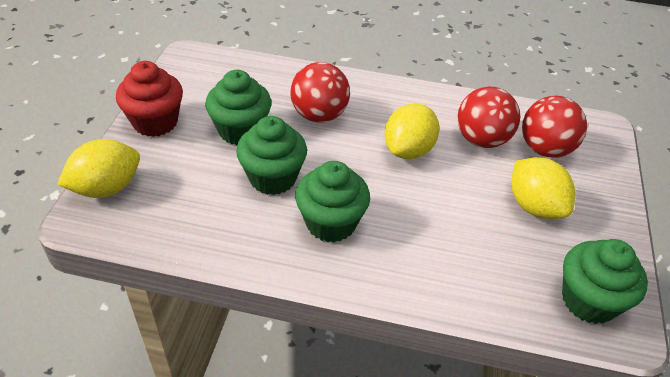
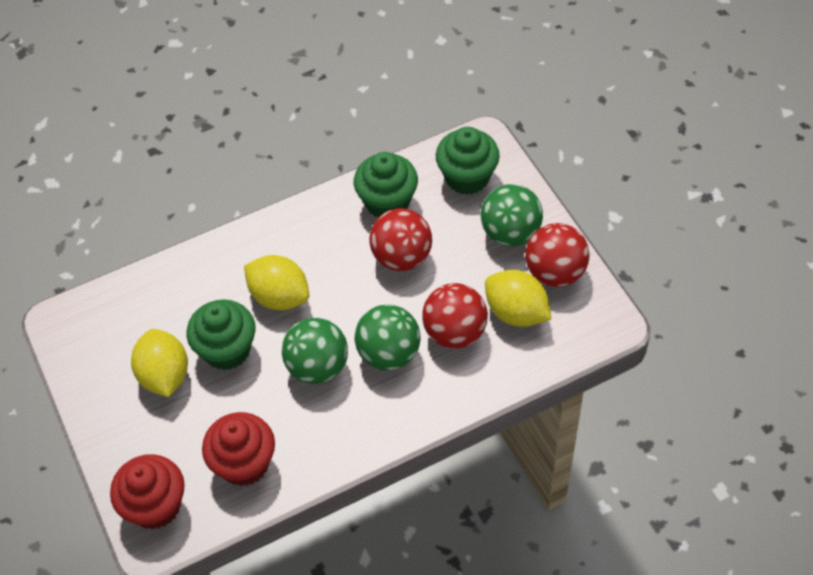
green ball: none = 0 -> [282,318,348,384] [355,304,421,371] [481,184,543,246] = 3
green cupcake: [205,70,271,145] [236,116,307,195] [295,161,370,242] [562,239,648,324] = 4 -> [187,299,256,370] [354,152,418,218] [436,127,500,195] = 3
red cupcake: [116,61,183,137] = 1 -> [110,454,185,530] [202,412,275,486] = 2

